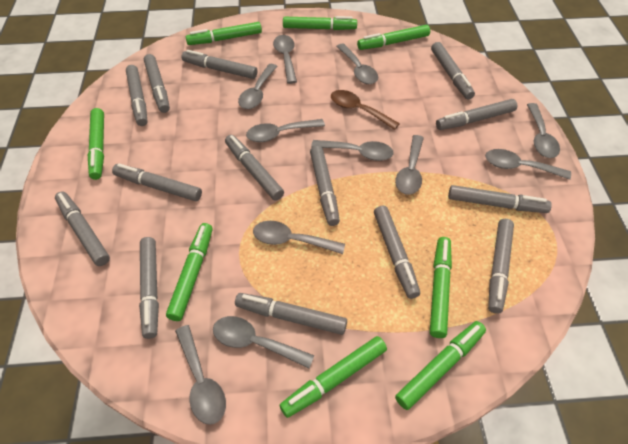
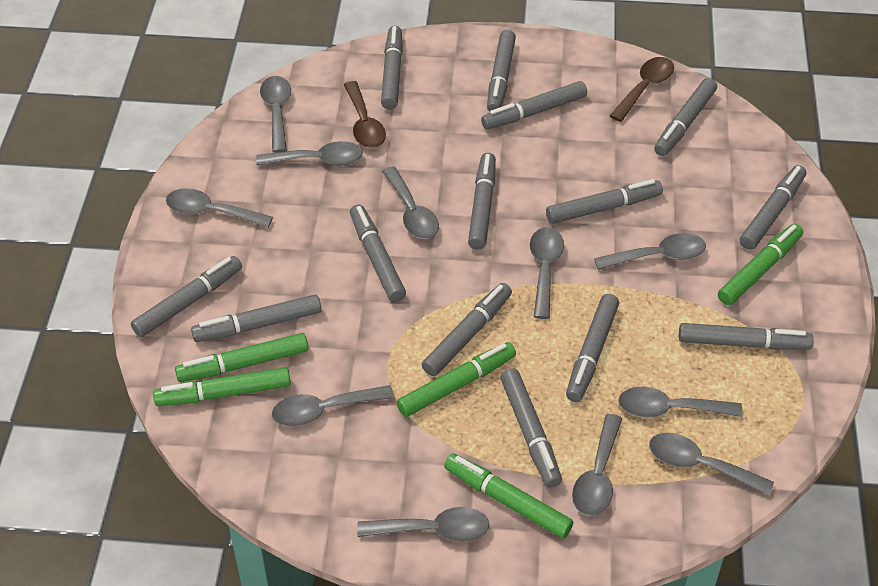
brown spoon: [331,90,400,130] = 1 -> [344,81,386,148] [610,57,674,122] = 2
green marker: [88,108,104,180] [166,223,213,321] [186,22,262,45] [279,336,387,418] [283,16,357,30] [357,25,430,50] [395,321,486,410] [430,237,452,338] = 8 -> [153,367,291,406] [175,333,308,382] [397,342,516,417] [444,454,573,538] [718,224,803,305] = 5

